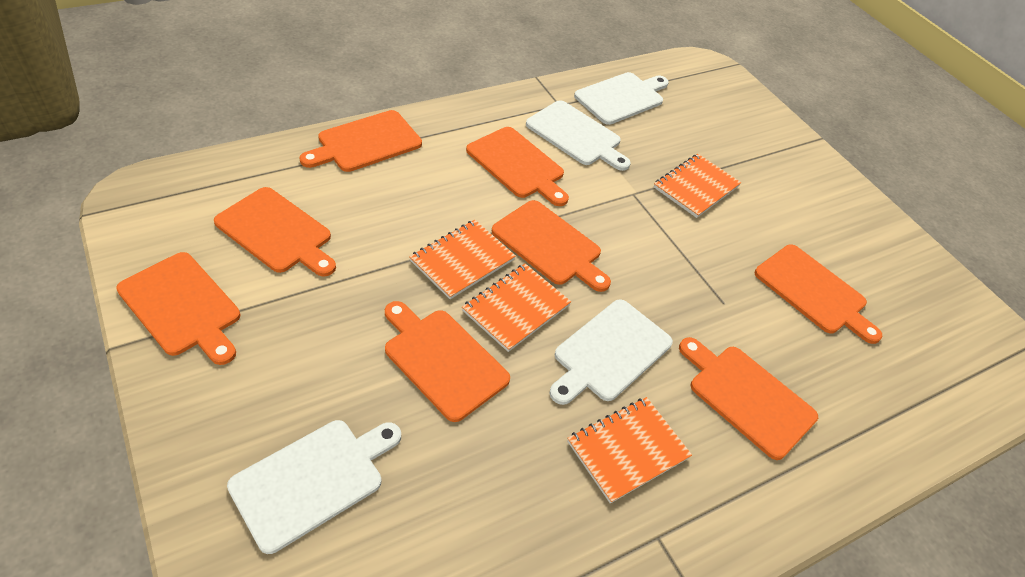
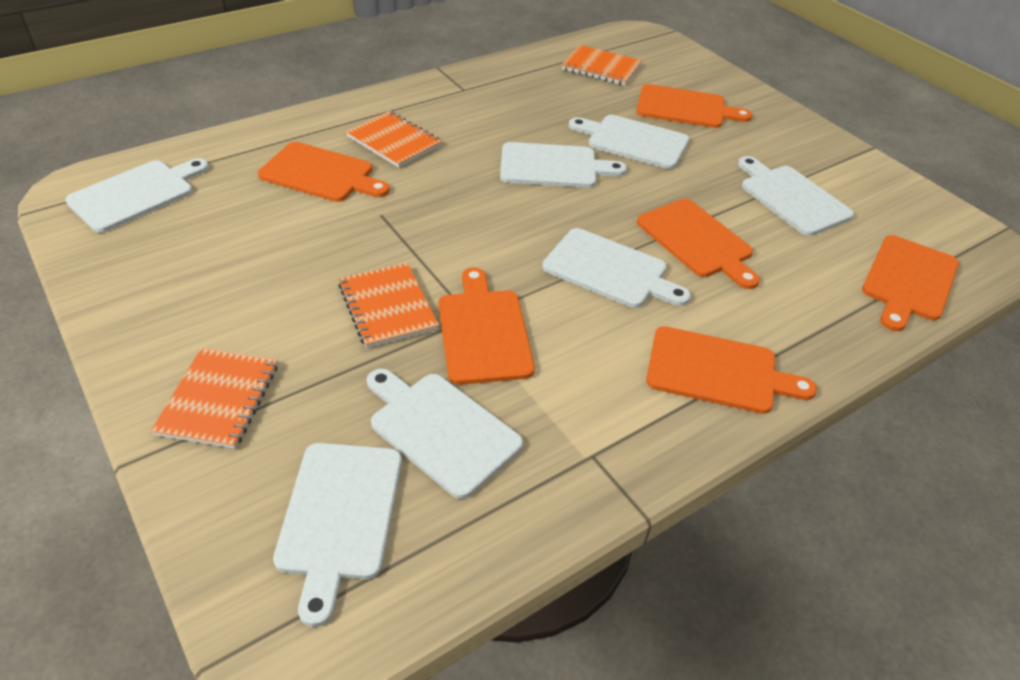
orange cutting board: [116,252,240,365] [214,187,336,276] [299,110,422,172] [385,301,510,422] [466,127,569,206] [492,200,611,292] [679,337,818,460] [755,244,882,344] = 8 -> [258,142,390,202] [438,268,535,385] [636,84,752,128] [637,199,760,289] [646,326,817,414] [862,235,959,331] = 6
white cutting board: [227,420,401,554] [526,100,631,171] [549,299,673,405] [574,72,669,125] = 4 -> [65,158,209,233] [273,443,402,627] [367,368,523,499] [500,142,627,188] [542,228,691,308] [569,115,689,169] [738,156,854,236] = 7

